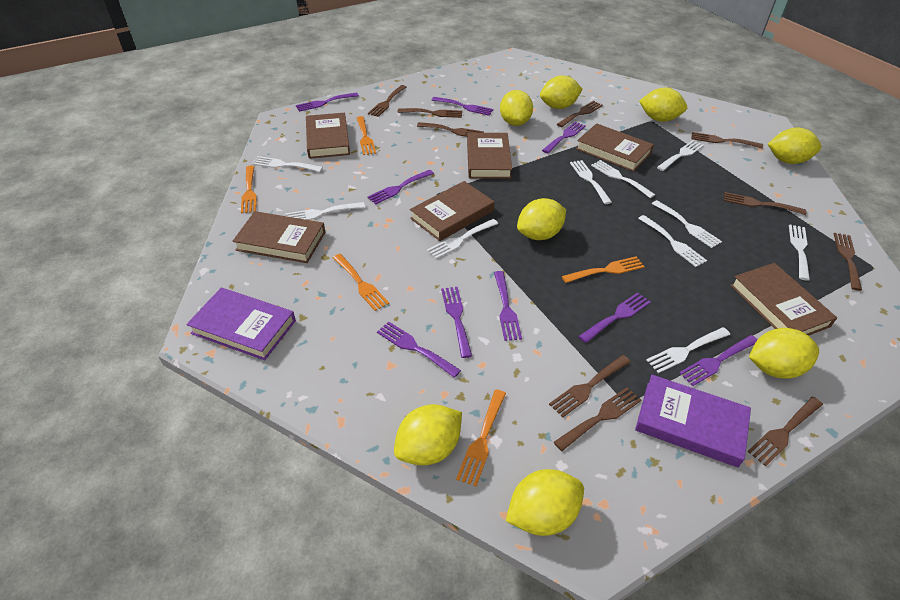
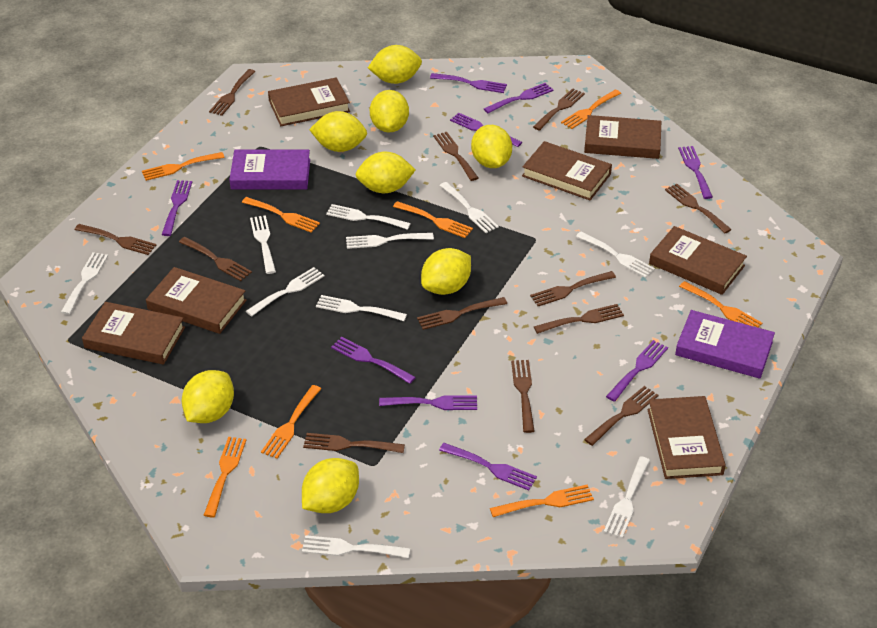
brown book: [233,211,325,263] [306,113,350,159] [410,181,495,241] [467,133,512,179] [576,123,654,172] [730,263,837,336] = 6 -> [82,302,185,365] [146,267,247,334] [268,77,350,126] [522,141,612,200] [584,115,661,159] [647,396,726,479] [649,226,747,295] = 7
brown fork: [368,85,406,117] [398,108,462,118] [417,122,484,137] [549,355,631,417] [554,387,641,451] [557,101,603,127] [691,132,763,149] [724,192,807,215] [747,397,823,466] [834,233,862,291] = 10 -> [75,224,156,255] [179,237,252,281] [209,69,256,116] [303,433,405,453] [417,297,507,330] [433,132,478,181] [511,360,535,433] [530,271,616,306] [533,88,585,131] [534,304,624,334] [584,386,659,446] [665,184,732,233] = 12
orange fork: [241,165,257,214] [333,254,389,311] [357,116,376,155] [456,390,506,487] [562,256,645,283] = 5 -> [142,152,225,181] [204,437,246,518] [242,197,320,233] [261,385,321,459] [393,201,473,238] [490,485,594,517] [561,89,621,129] [679,281,762,328] = 8

